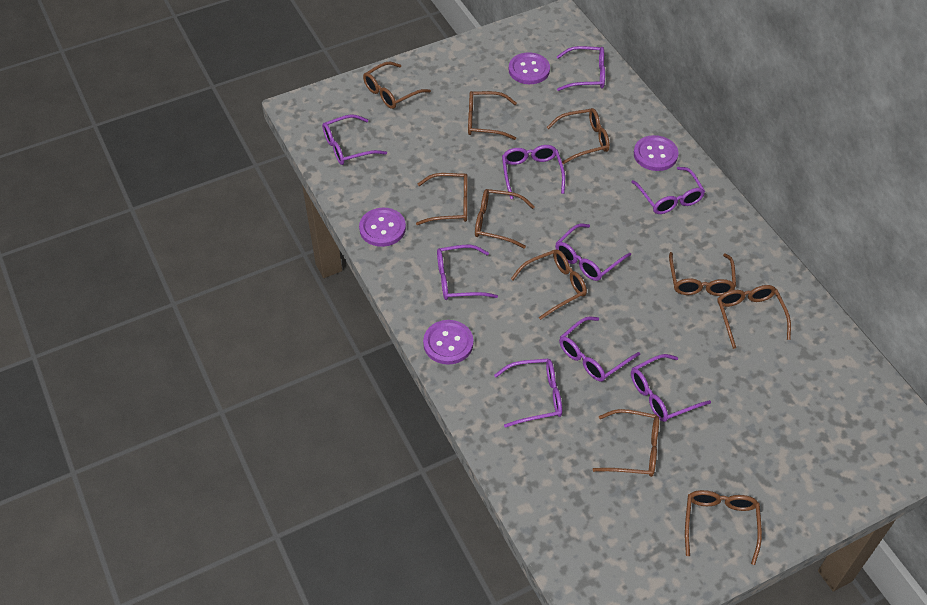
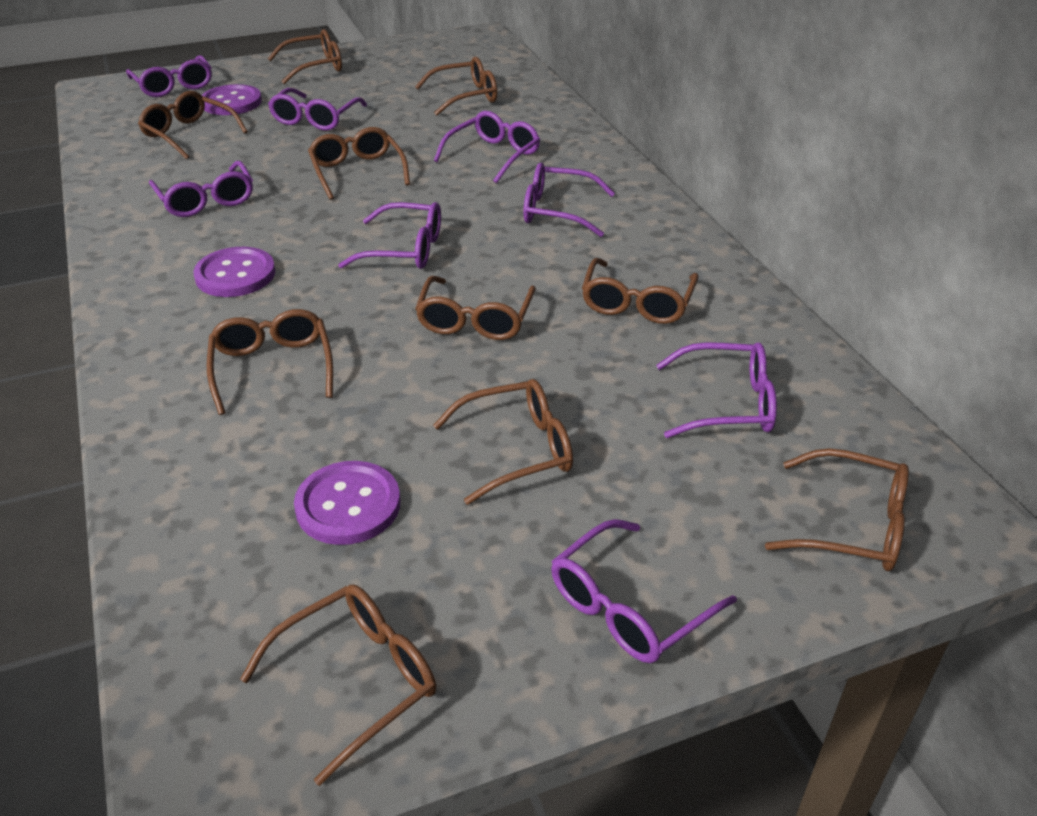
purple button: [359,208,406,247] [423,320,473,365] [509,52,550,84] [634,135,678,171] = 4 -> [193,247,275,297] [201,84,262,115] [294,461,400,545] = 3
purple glasses: [322,114,387,165] [437,245,498,300] [494,359,562,428] [502,145,565,199] [555,224,631,281] [557,46,605,91] [559,317,640,382] [631,167,705,214] [631,354,711,422] = 9 -> [126,55,212,97] [149,161,253,217] [268,88,367,130] [338,202,441,269] [434,111,540,183] [524,163,615,237] [551,519,737,663] [656,342,777,438] = 8

